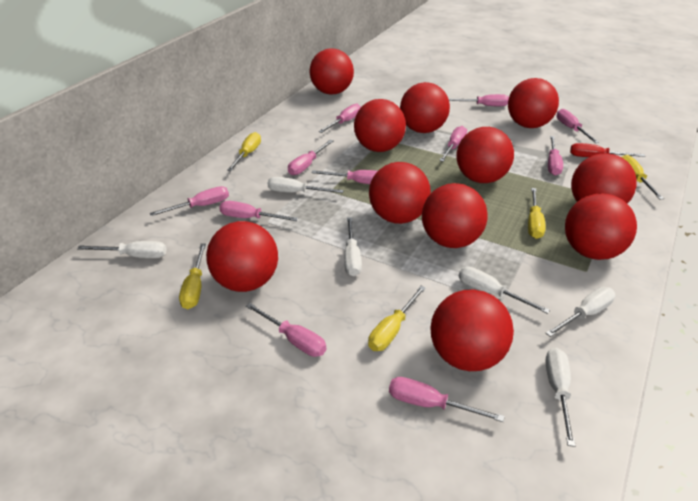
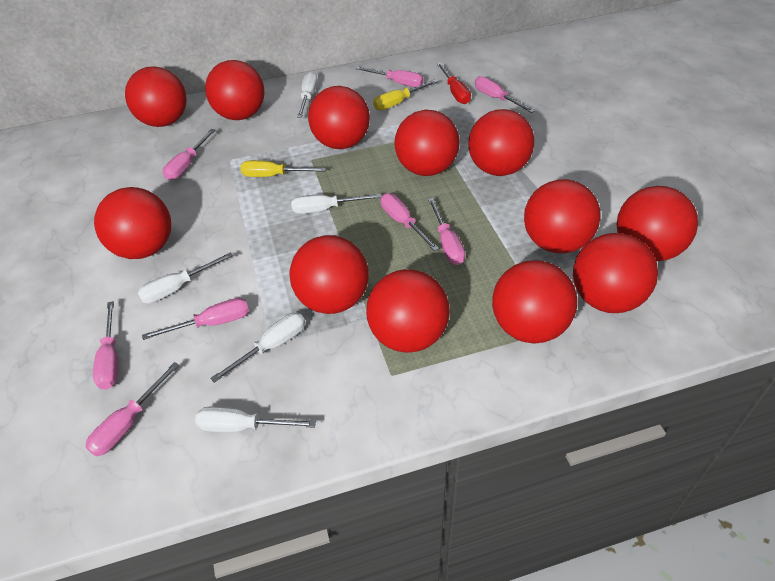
pink screwdriver: [150,186,229,216] [219,201,298,221] [246,303,326,357] [288,140,333,175] [312,170,378,184] [319,104,361,133] [389,377,505,422] [439,126,467,162] [449,94,509,106] [548,136,563,176] [556,109,599,143] = 11 -> [85,362,179,456] [93,301,118,390] [142,298,249,340] [163,129,215,180] [356,66,424,87] [381,193,439,251] [428,198,465,265] [475,76,535,113] = 8
red ball: [206,221,278,292] [309,48,354,95] [354,99,406,152] [369,162,431,224] [400,82,450,133] [422,183,488,248] [430,289,514,371] [456,127,514,183] [508,78,559,128] [565,193,637,260] [571,153,637,204] = 11 -> [94,187,171,259] [125,67,187,127] [205,60,265,120] [290,235,369,314] [308,86,370,149] [366,269,450,353] [395,110,459,176] [468,109,534,176] [492,260,577,344] [524,179,601,253] [573,233,658,313] [617,186,698,261] = 12
white screwdriver: [77,241,167,258] [268,177,344,193] [344,217,362,276] [459,267,550,314] [545,348,576,447] [546,287,615,337] = 6 -> [137,252,233,304] [195,407,316,432] [210,313,305,383] [291,194,381,214] [297,72,318,118] = 5
yellow screwdriver: [179,244,206,309] [227,132,261,171] [368,286,426,351] [528,188,546,239] [622,155,664,200] = 5 -> [241,160,326,177] [373,79,438,110] = 2

